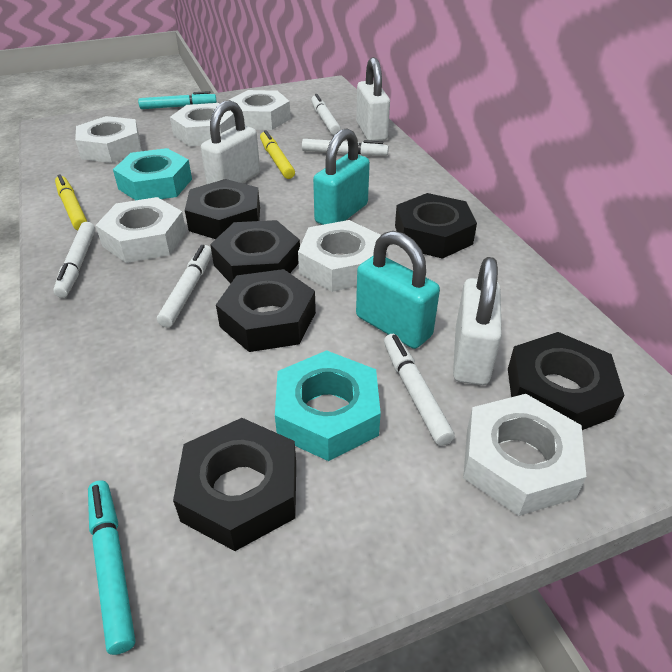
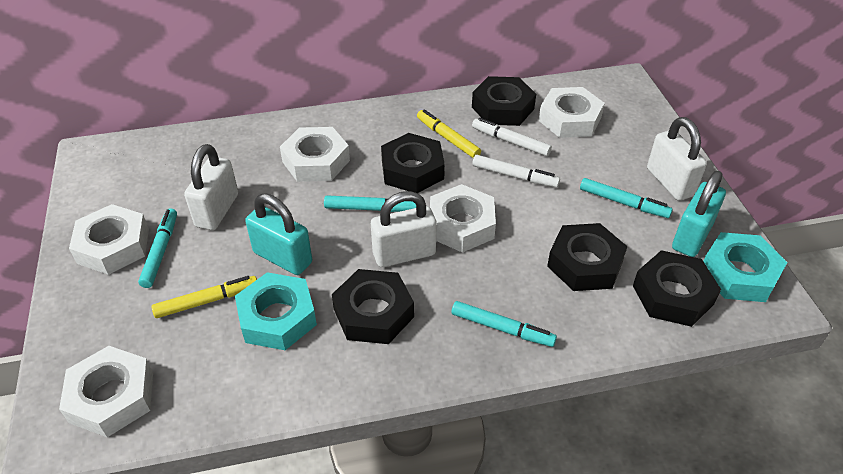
black nut: [173,418,296,551] [185,179,260,239] [210,220,300,283] [216,269,316,352] [395,193,477,259] [508,332,625,430] = 6 -> [332,269,414,344] [381,133,445,193] [472,76,536,126] [547,223,627,291] [633,250,721,327] = 5
turquoise marker: [88,480,135,655] [138,91,217,109] = 2 -> [138,208,177,288] [324,196,416,212] [451,301,557,347] [580,178,673,218] = 4
white marker: [53,222,96,298] [157,245,212,327] [302,139,389,156] [311,94,341,135] [384,334,455,446] = 5 -> [472,118,552,156] [472,155,560,188] = 2
white nut: [75,116,141,163] [96,197,186,263] [170,103,236,146] [229,90,291,130] [298,220,381,292] [463,394,587,516] = 6 -> [59,346,153,437] [69,204,149,275] [280,127,350,182] [430,184,496,253] [539,87,605,138] = 5

